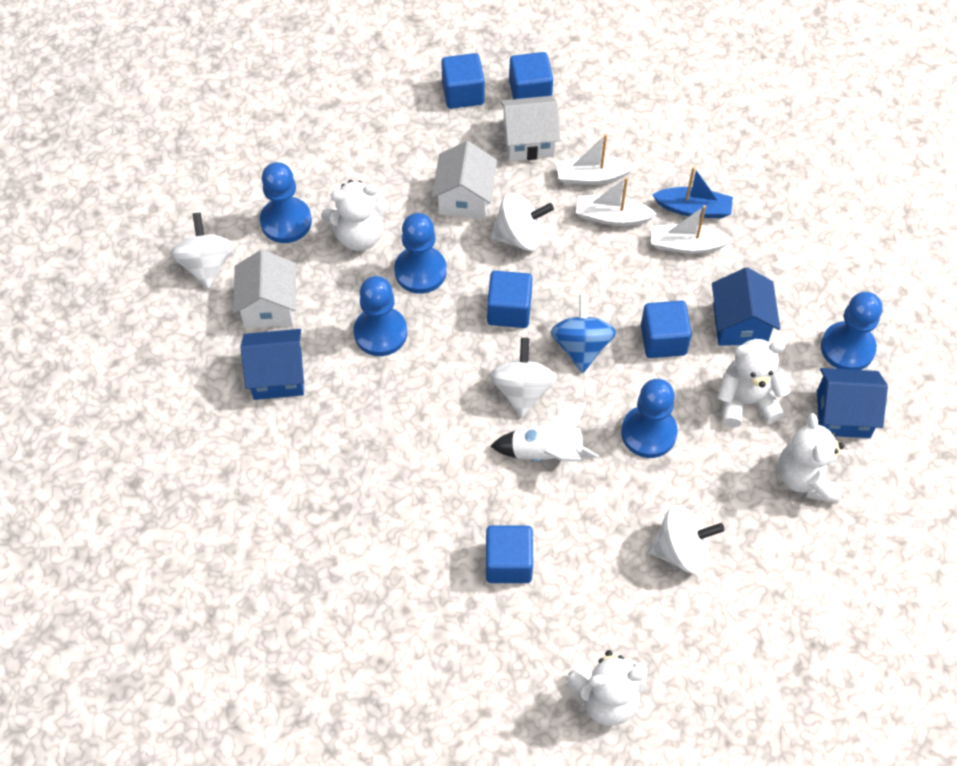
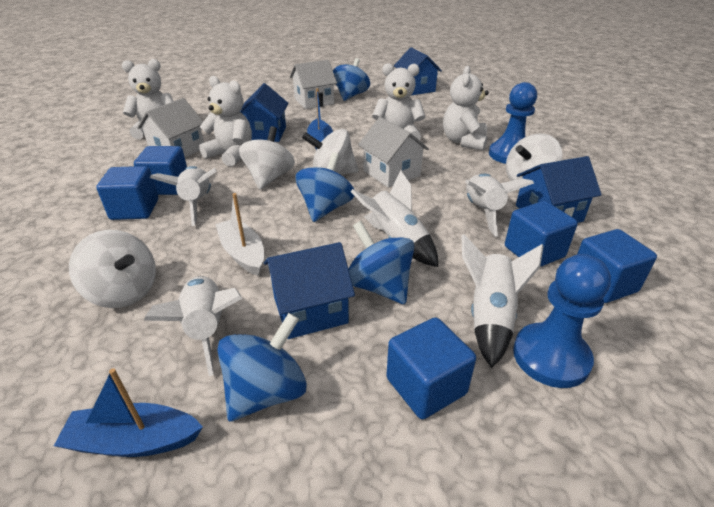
blue boat: [652,166,733,218] = 1 -> [54,368,203,457] [307,88,333,150] = 2
blue house: [241,329,304,400] [712,267,780,346] [817,368,888,438] = 3 -> [240,83,288,142] [264,242,355,339] [394,47,442,95] [516,156,602,223] = 4
blue pawn: [260,162,312,243] [354,276,407,356] [394,213,447,294] [621,379,678,458] [821,292,882,370] = 5 -> [489,82,537,164] [513,254,611,388] = 2
blue spinning top: [550,294,616,373] = 1 -> [217,313,307,422] [295,152,354,222] [333,58,370,101] [349,221,414,304] = 4
white boat: [556,134,636,185] [576,177,657,226] [652,205,733,254] = 3 -> [215,193,264,276] = 1
white rocket: [490,402,599,462] = 1 -> [144,276,243,376] [150,166,217,226] [351,170,438,267] [462,234,544,368] [465,174,534,237] = 5

